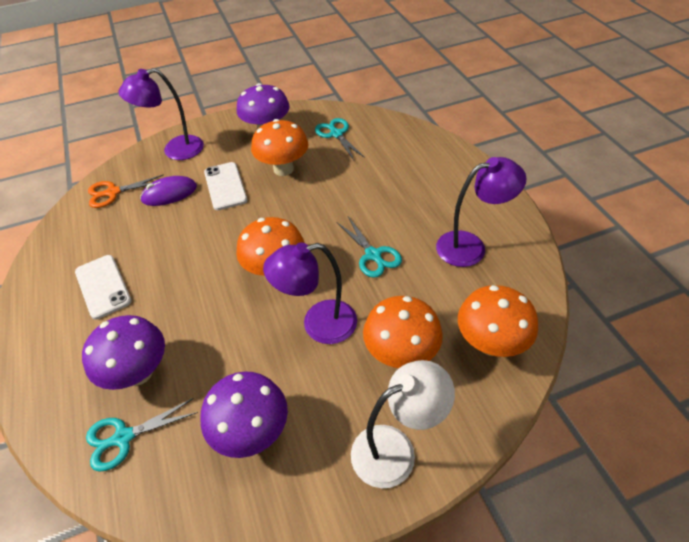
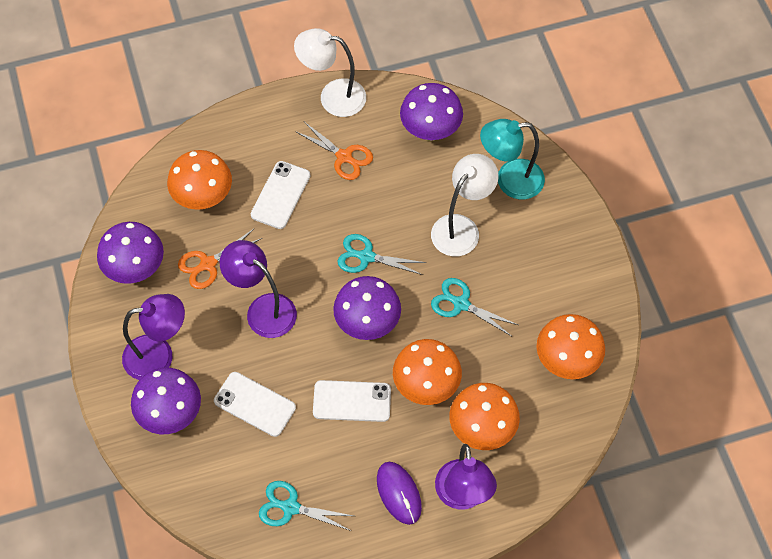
orange scissors: [88,174,164,208] = 1 -> [178,228,262,289] [295,122,373,180] = 2
purple mushroom: [82,315,165,390] [200,371,288,458] [237,83,290,129] = 3 -> [97,222,164,284] [131,367,201,434] [333,276,401,340] [400,83,463,141] = 4
turquoise lamp: none = 0 -> [480,119,545,200] = 1
white lamp: [351,360,455,488] = 1 -> [294,28,366,117] [431,154,499,256] = 2
white phone: [75,255,132,319] [204,162,247,210] = 2 -> [214,372,296,437] [251,161,310,229] [313,380,391,422] = 3

